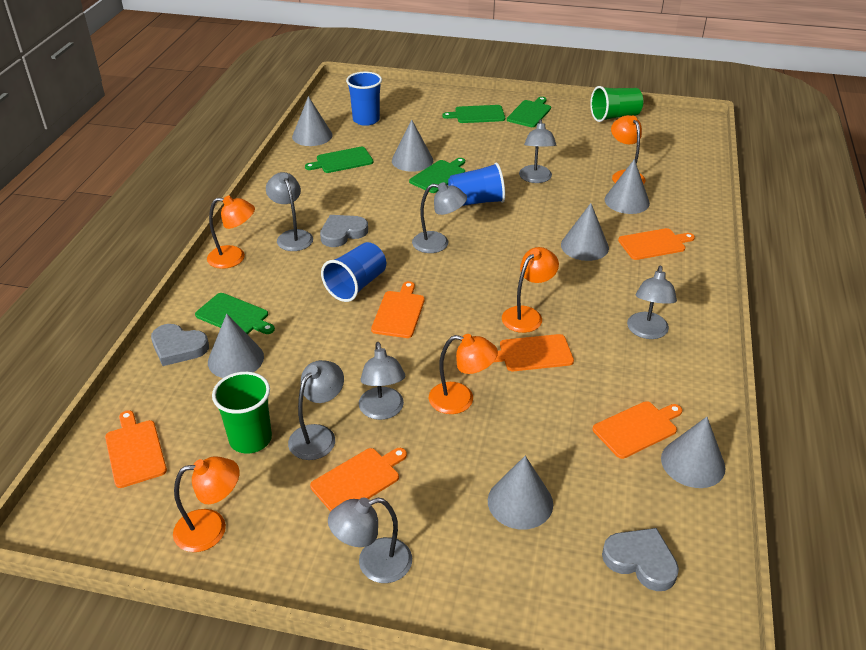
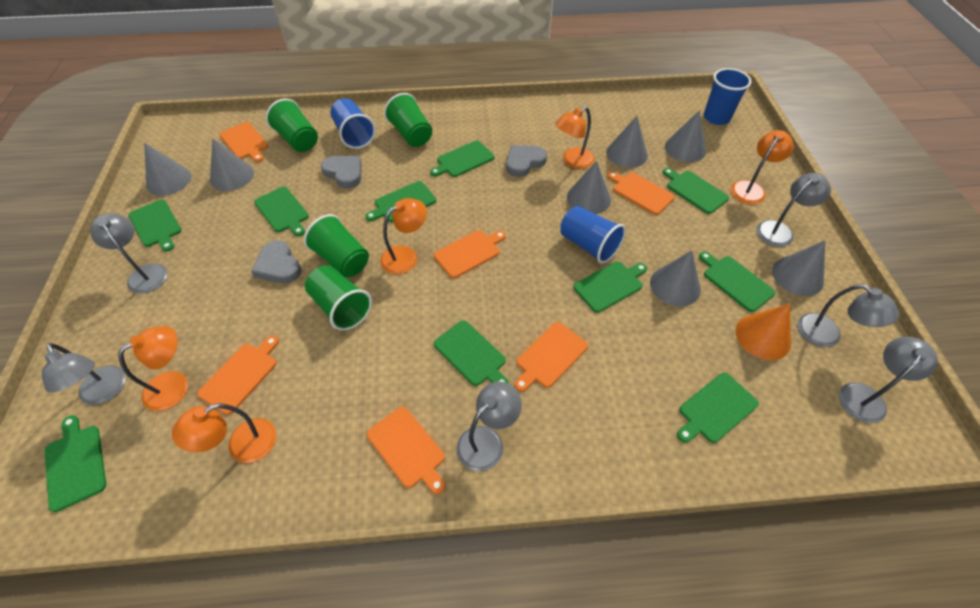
green cup: [212,372,272,454] [590,86,643,122] = 2 -> [266,99,318,152] [304,214,369,277] [305,265,372,331] [384,93,432,147] = 4
green cutting board: [195,293,275,335] [305,147,373,173] [409,158,465,193] [442,105,505,123] [507,97,551,127] = 5 -> [45,415,106,512] [129,199,182,251] [254,187,309,236] [365,181,436,222] [430,140,494,177] [434,320,509,386] [573,261,647,313] [663,168,729,214] [677,372,759,443] [699,252,776,312] = 10
grey lamp: [266,172,313,251] [288,360,344,460] [328,497,412,583] [359,342,405,420] [412,182,467,253] [519,119,556,183] [627,266,677,339] = 7 -> [42,343,126,405] [90,213,167,294] [457,381,522,471] [756,173,831,247] [798,284,899,347] [839,337,937,423] = 6
orange cone: none = 0 -> [736,304,791,360] = 1

